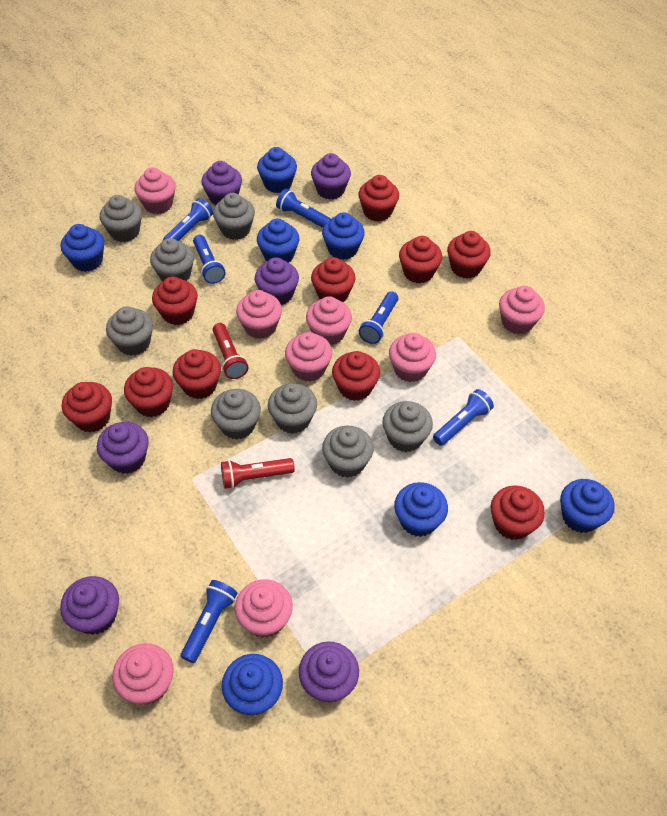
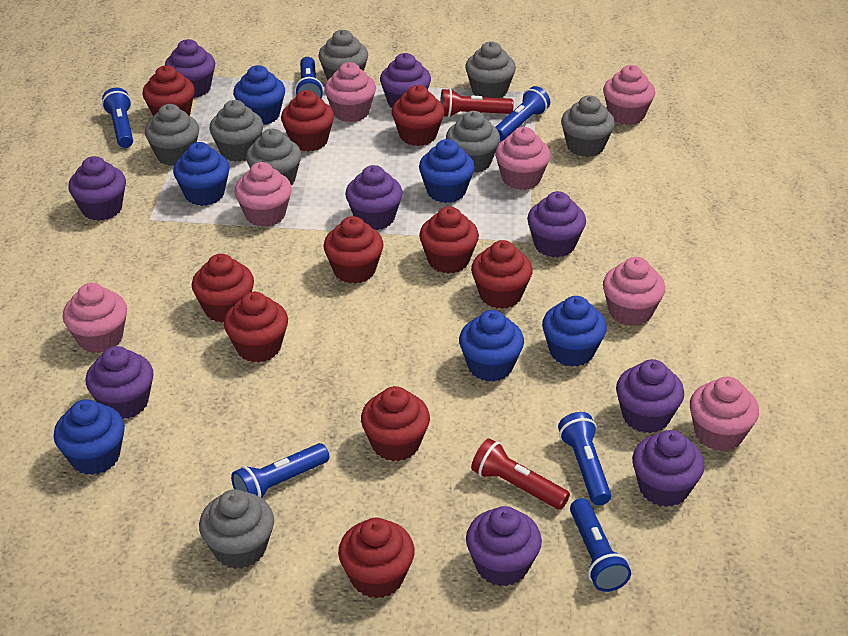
blue cupcake: [61,224,104,272] [222,654,283,715] [257,147,297,193] [257,219,299,263] [322,212,365,260] [394,482,448,537] [560,479,615,533] = 7 -> [54,399,125,475] [173,142,230,206] [233,65,285,125] [419,139,475,203] [459,310,524,382] [542,296,607,367] = 6
pink cupcake: [112,643,174,705] [135,167,176,214] [235,579,293,638] [236,290,282,339] [285,332,332,381] [306,296,352,345] [389,333,436,382] [499,286,545,334] = 8 -> [63,283,127,353] [234,162,292,227] [324,62,376,122] [495,127,550,190] [603,65,655,125] [603,257,665,326] [690,376,759,451] = 7
purple cupcake: [60,576,119,635] [97,422,149,474] [201,161,242,205] [255,257,299,305] [299,641,359,702] [311,153,351,200] = 6 -> [68,156,126,221] [86,346,153,419] [165,39,215,98] [345,165,403,230] [380,53,431,108] [466,506,542,586] [527,191,586,257] [616,359,684,433] [632,430,705,507] = 9

